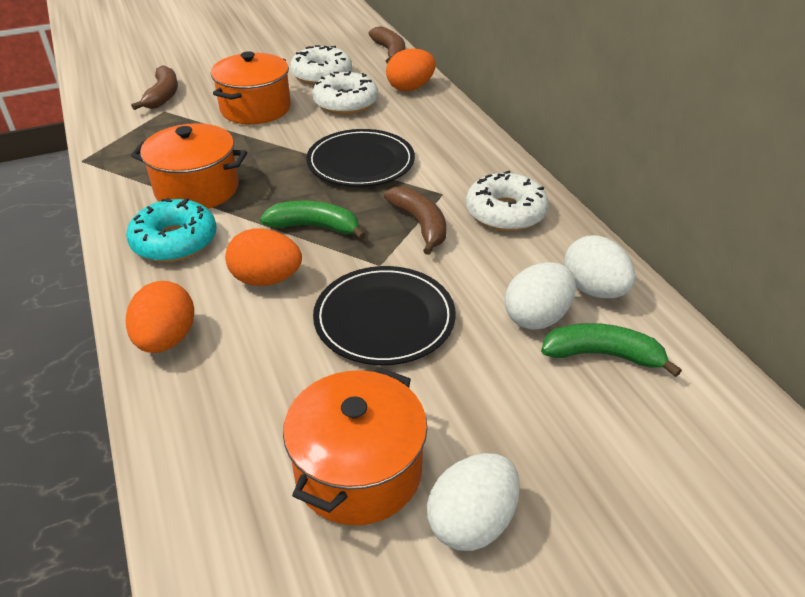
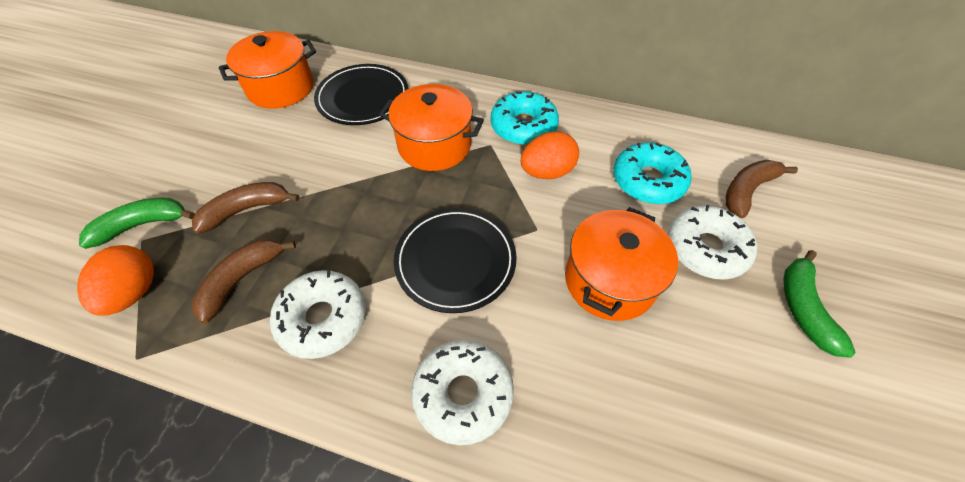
orange egg: [126,281,194,353] [225,229,302,286] [386,48,436,91] = 3 -> [77,245,154,316] [521,131,579,179] = 2
turquoise donut: [126,197,217,262] = 1 -> [491,91,559,145] [614,142,692,204] = 2
white egg: [427,453,520,551] [505,262,576,330] [564,235,635,298] = 3 -> none = 0

